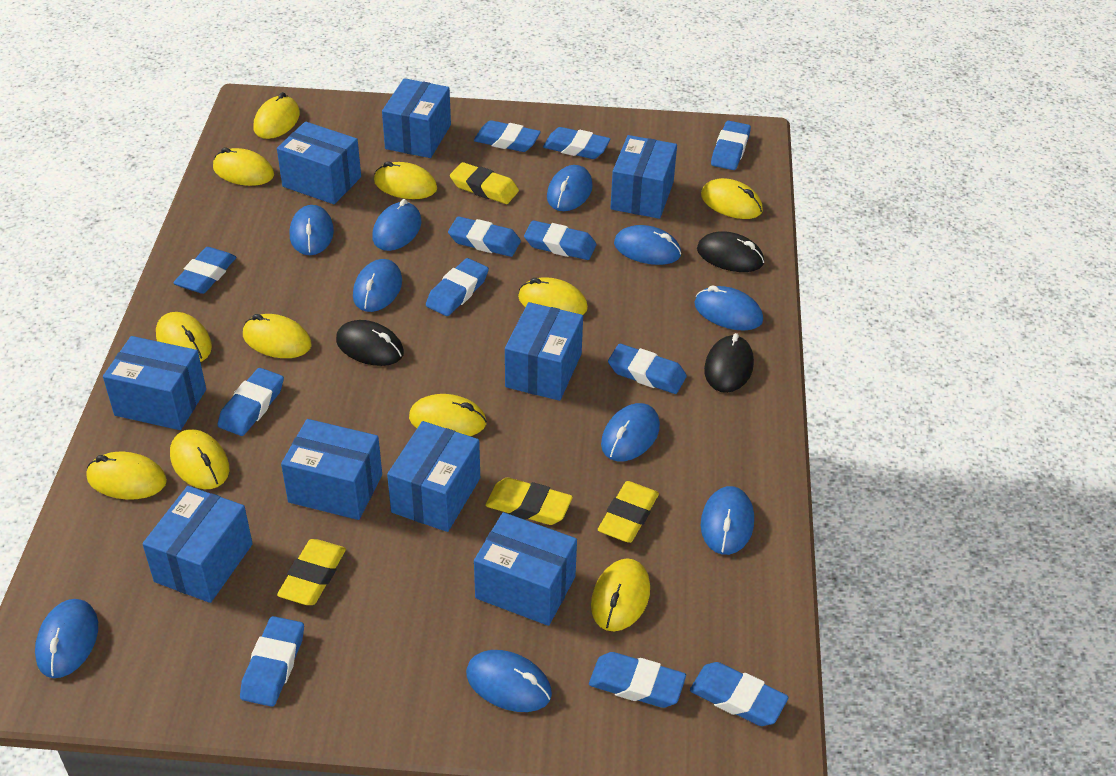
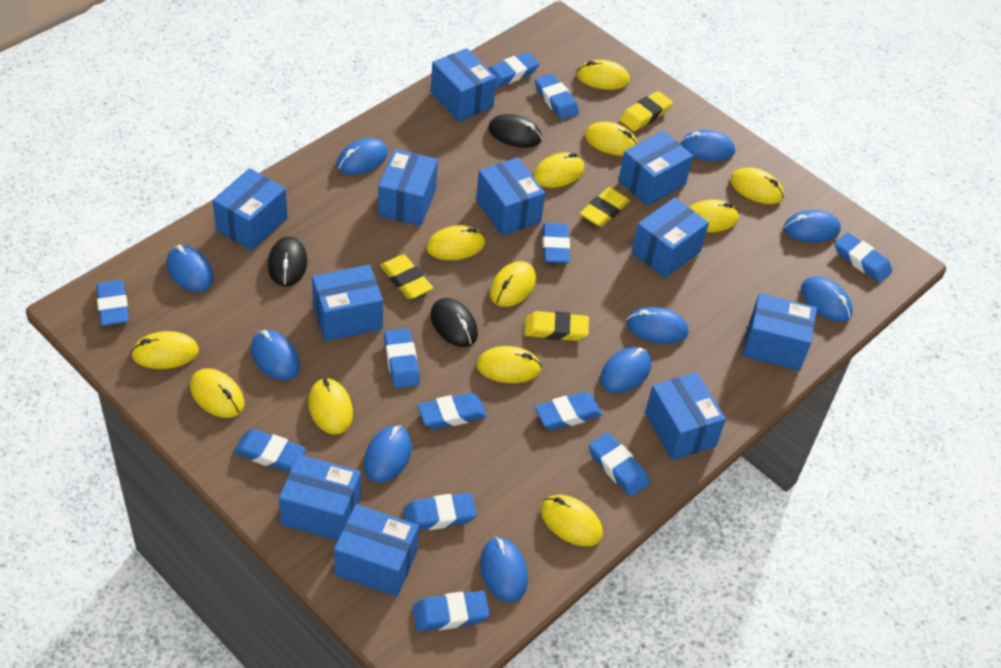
blue box: [103,336,206,430] [142,486,253,603] [277,122,361,204] [281,419,382,520] [382,78,451,158] [387,421,480,532] [474,512,577,626] [505,302,583,401] [610,135,677,219] = 9 -> [212,168,288,251] [279,454,361,541] [312,265,383,341] [334,504,419,597] [378,149,438,226] [431,48,496,122] [476,157,545,236] [618,131,693,206] [632,197,709,278] [645,372,726,460] [743,293,817,371] = 11
yellow mouse: [87,452,167,500] [156,312,212,362] [170,429,229,489] [213,147,274,186] [243,314,312,358] [253,92,300,139] [374,161,437,199] [409,394,487,436] [518,277,588,315] [591,559,650,631] [701,178,763,219] = 11 -> [131,331,199,369] [190,368,244,418] [308,378,353,435] [426,225,485,260] [476,346,542,383] [490,261,536,307] [533,152,584,188] [541,495,603,546] [577,60,630,90] [585,122,638,156] [689,199,739,233] [730,167,784,204] = 12

